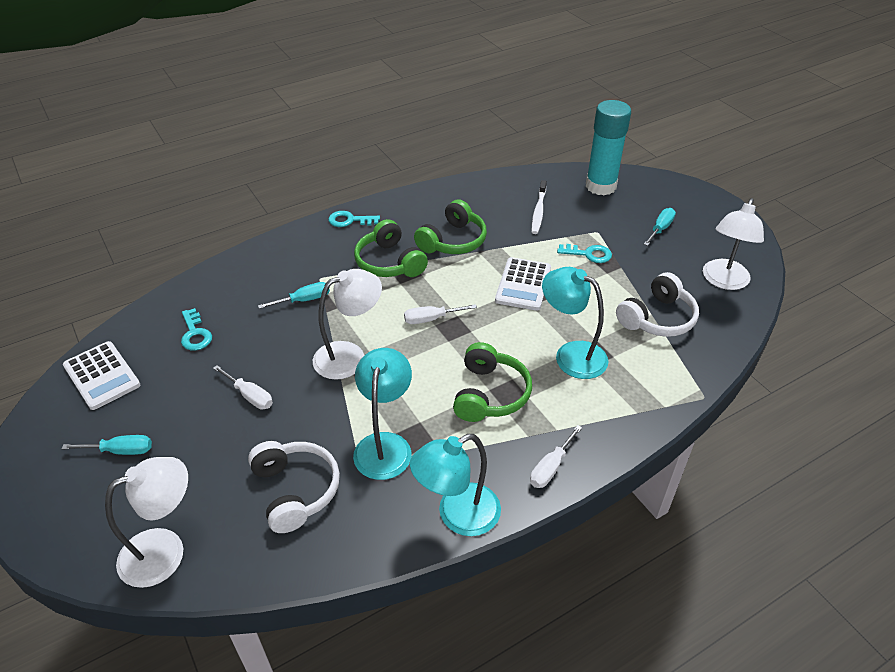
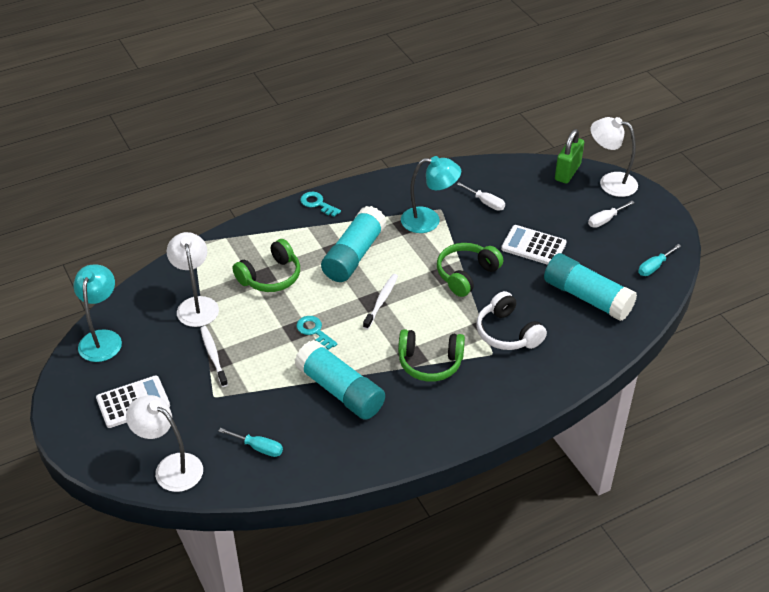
green padlock: none = 0 -> [555,129,584,184] = 1
turquoise glue stick: [586,100,631,195] = 1 -> [294,340,385,420] [321,206,387,282] [544,253,637,321] = 3
turquoise key: [181,308,212,351] [328,211,380,227] [557,244,612,263] = 3 -> [296,316,337,350] [300,192,341,217] = 2
turquoise lamp: [353,348,412,480] [410,434,501,536] [542,267,609,379] = 3 -> [73,264,122,362] [401,156,461,233] = 2
turquoise screwdriver: [62,435,152,455] [258,282,330,309] [644,208,676,246] = 3 -> [219,428,283,457] [638,244,681,276] = 2
white headphones: [248,441,340,533] [616,272,699,337] = 2 -> [476,291,547,350] = 1
white screwdriver: [213,365,273,409] [404,304,477,324] [530,425,582,488] = 3 -> [457,182,505,211] [588,201,635,228] = 2
white toothbrush: [532,180,547,234] = 1 -> [200,326,228,387] [363,274,398,329] = 2

